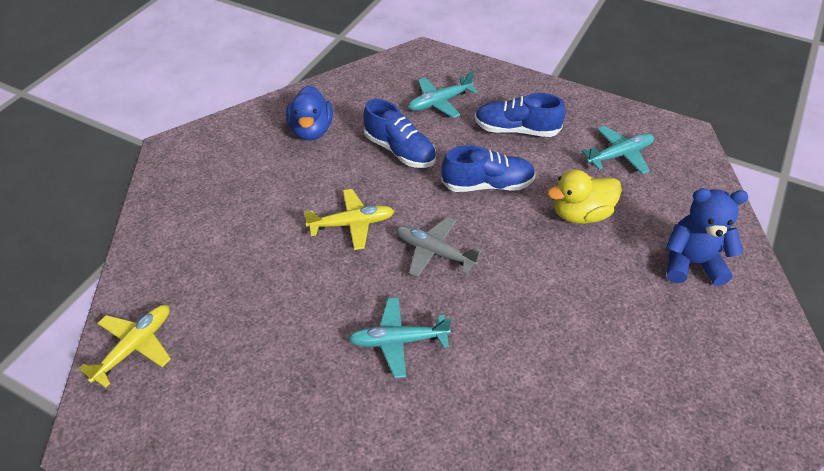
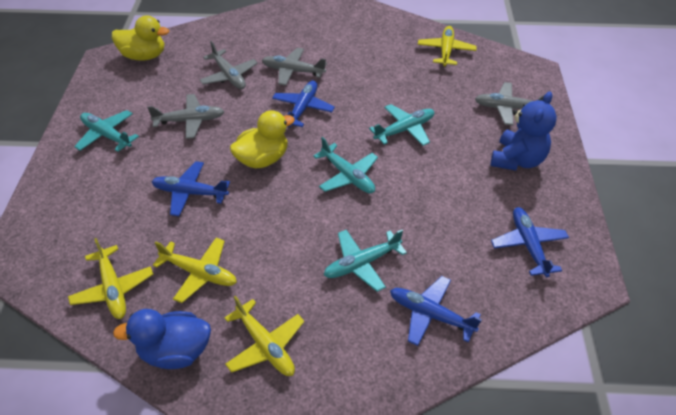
blue plane: none = 0 -> [151,161,230,216] [272,80,335,127] [390,276,482,346] [491,207,569,277] = 4
blue shoe: [363,99,436,168] [441,145,536,192] [475,93,566,137] = 3 -> none = 0
grey plane: [396,217,482,277] = 1 -> [147,94,225,139] [200,41,258,89] [262,48,327,86] [475,82,544,125] = 4
turquoise plane: [348,297,451,378] [408,71,478,118] [581,126,654,174] = 3 -> [74,110,139,152] [313,137,378,193] [324,230,407,292] [369,104,434,146] = 4
yellow duck: [547,170,622,224] = 1 -> [112,15,169,61] [230,110,295,169] = 2
yellow plane: [79,305,171,388] [304,189,394,250] = 2 -> [68,238,154,319] [153,238,237,303] [224,296,304,376] [418,26,477,67] = 4

